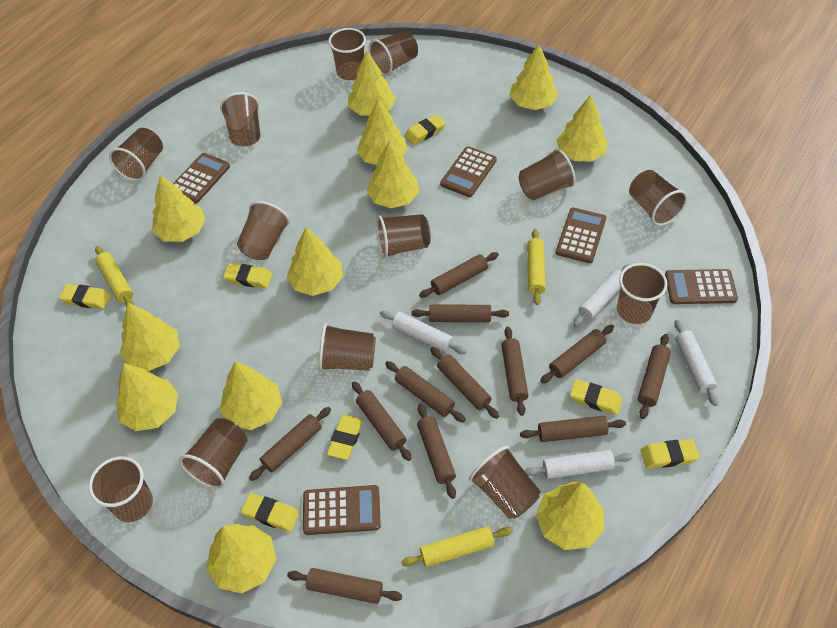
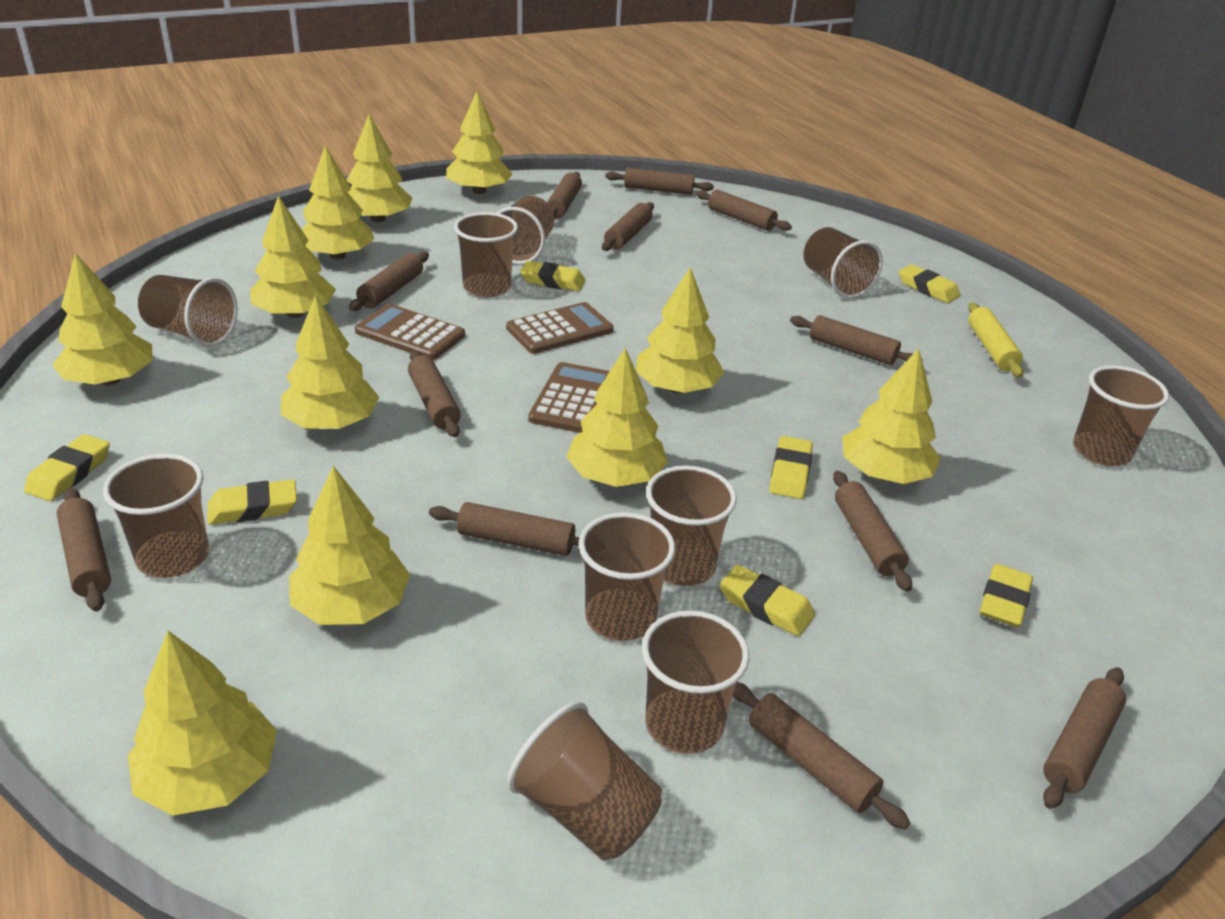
brown calculator: [173,153,230,204] [303,485,381,535] [440,146,497,197] [556,208,606,263] [665,269,738,304] = 5 -> [355,304,465,360] [506,302,613,354] [528,362,610,433] = 3
brown cup: [89,456,153,522] [109,128,163,181] [179,418,248,489] [220,92,261,147] [237,201,290,260] [319,323,376,371] [328,28,366,80] [368,31,418,76] [376,214,431,259] [469,446,540,519] [519,149,576,201] [617,263,667,324] [629,170,688,226] = 13 -> [103,454,209,578] [138,275,238,347] [454,212,518,297] [496,196,555,265] [507,702,662,861] [579,512,675,641] [642,611,749,754] [646,466,737,586] [803,227,883,298] [1073,365,1169,466] = 10
white rolling pin: [380,310,467,354] [524,450,632,479] [573,264,630,327] [674,319,718,406] = 4 -> none = 0
yellow rolling pin: [95,246,134,307] [401,526,512,567] [527,229,546,305] = 3 -> [968,303,1024,378] = 1
yellow tree: [116,363,178,431] [120,303,180,371] [152,175,206,242] [206,524,276,593] [219,361,282,430] [287,228,343,296] [348,51,396,116] [357,99,408,165] [367,140,419,208] [510,44,558,110] [536,482,604,550] [556,95,608,162] = 12 -> [53,253,153,385] [128,631,277,816] [250,195,336,318] [281,295,380,429] [289,466,410,625] [302,145,374,259] [347,114,412,223] [446,91,513,194] [566,347,668,487] [635,267,725,393] [842,348,941,484] = 11

